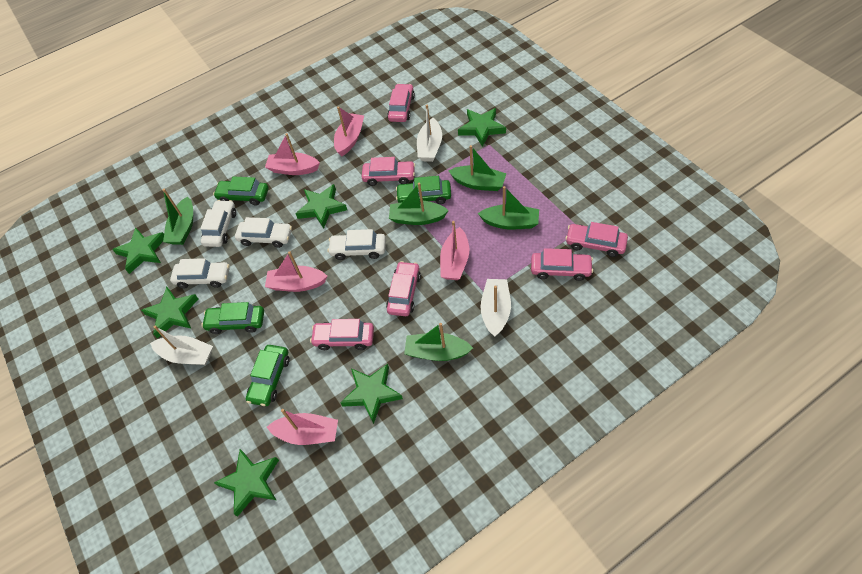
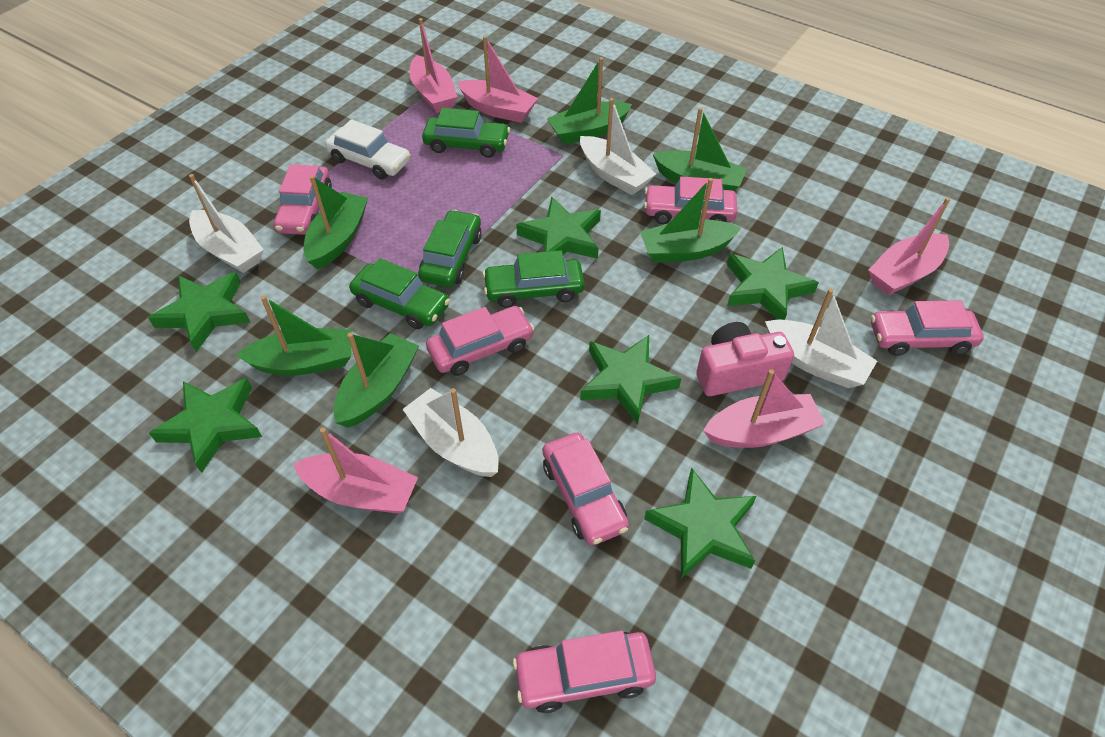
green boat: [163,189,193,245] [389,183,449,225] [404,323,473,361] [449,145,507,191] [478,186,539,230] = 5 -> [236,295,352,376] [303,175,368,270] [333,332,419,428] [547,57,632,144] [640,178,741,263] [653,107,747,191] = 6
pink camera: none = 0 -> [696,322,794,396] = 1
white boat: [150,325,213,365] [417,104,442,162] [480,279,511,337] = 3 -> [189,174,264,273] [403,388,499,477] [580,98,656,195] [765,288,877,388] = 4
white car: [170,258,230,289] [200,200,236,247] [235,217,292,248] [327,229,386,260] = 4 -> [325,119,411,179] = 1

